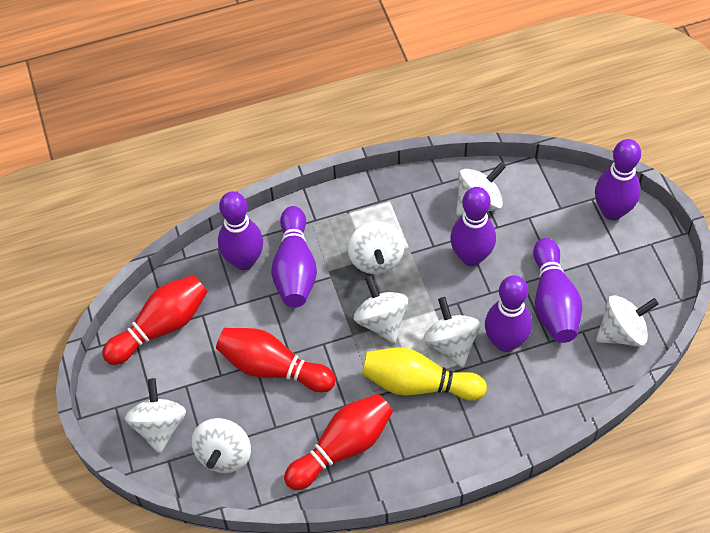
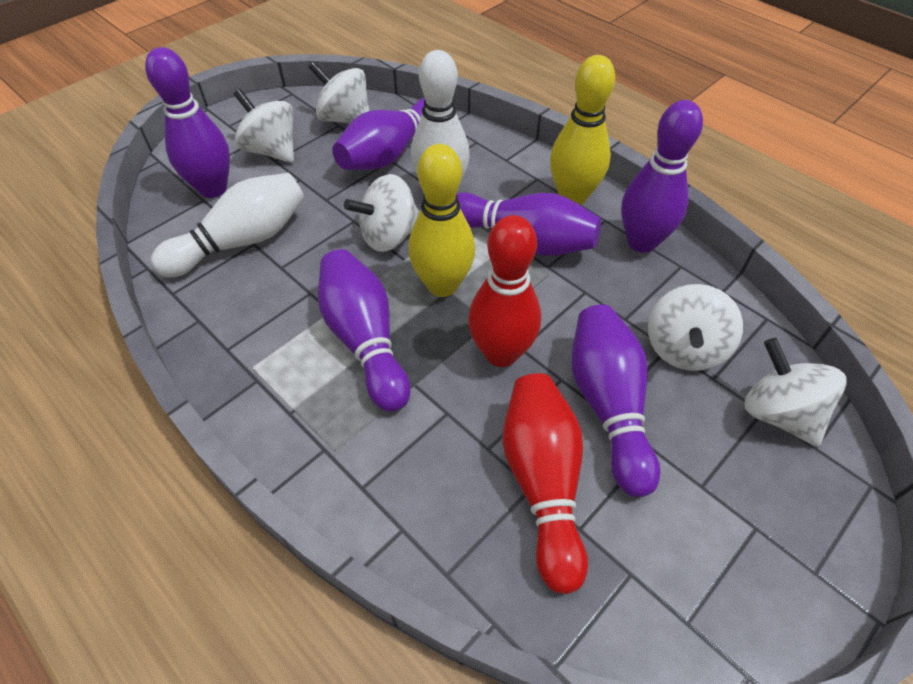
red bowling pin: [102,275,207,365] [216,328,336,392] [284,394,393,490] = 3 -> [468,215,541,367] [502,373,588,594] = 2
white bowling pin: none = 0 -> [151,173,304,278] [411,50,470,180] = 2
white spinning top: [125,378,186,454] [192,418,251,473] [348,221,404,274] [354,275,408,344] [423,297,480,368] [456,162,506,216] [596,295,659,347] = 7 -> [234,89,294,163] [308,61,369,124] [344,174,420,252] [648,284,743,371] [744,338,846,447] = 5
yellow bowling pin: [362,347,487,401] = 1 -> [408,144,475,297] [550,55,615,205] = 2

